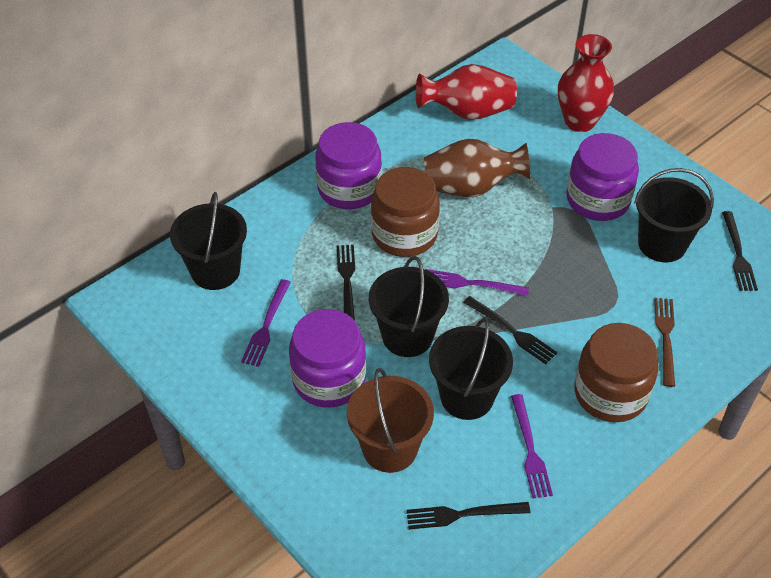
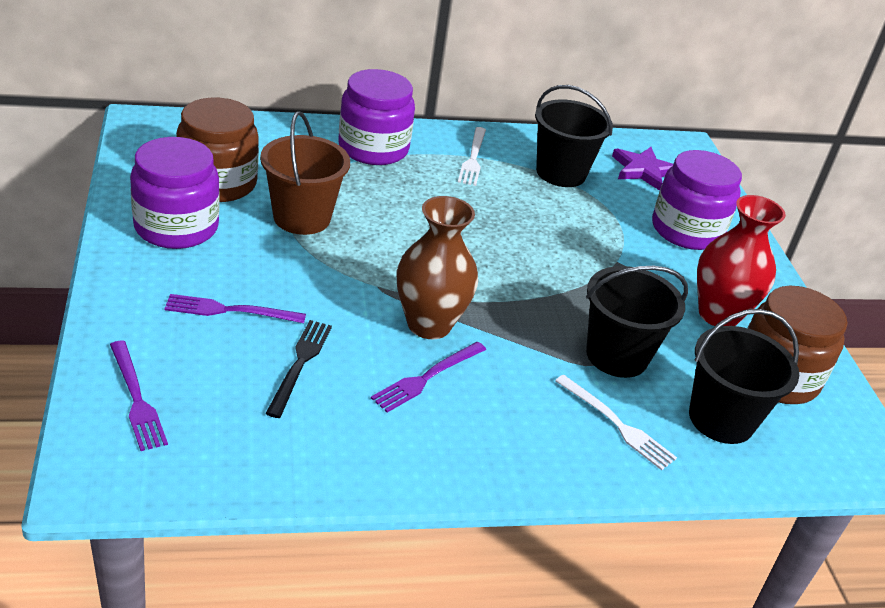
black bucket: [170,192,247,290] [369,256,449,357] [429,318,513,420] [634,168,714,262] = 4 -> [535,85,613,187] [586,266,688,378] [689,309,799,444] = 3
black fork: [337,245,355,321] [406,502,530,529] [463,296,557,364] [722,211,758,291] = 4 -> [265,320,332,418] = 1
brown fork: [654,298,675,387] = 1 -> none = 0
purple star: none = 0 -> [612,147,673,191] = 1
red vase: [416,64,517,120] [558,34,614,132] = 2 -> [697,195,786,326] = 1
white fork: none = 0 -> [458,127,486,186] [555,375,677,470] = 2

